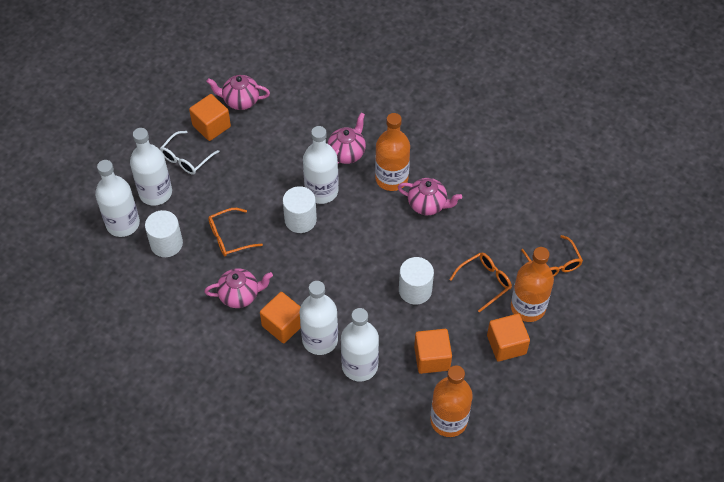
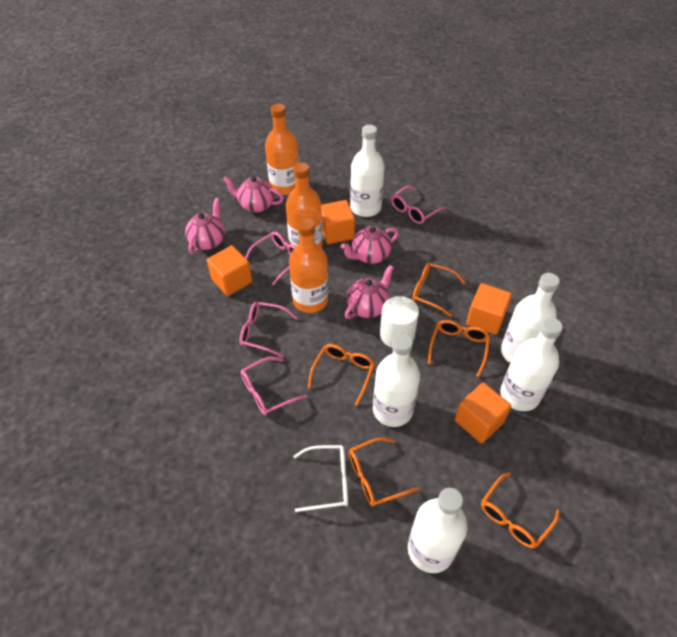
orange glasses: [208,208,263,256] [449,252,512,313] [521,235,583,276] = 3 -> [308,344,375,406] [349,437,419,506] [412,262,465,317] [428,320,490,377] [481,472,560,549] = 5
pink glasses: none = 0 -> [240,302,298,357] [241,357,307,415] [245,232,296,285] [391,186,446,224] = 4
white cylinder: [145,210,183,257] [283,186,317,233] [399,257,434,305] = 3 -> [380,296,419,348] = 1

